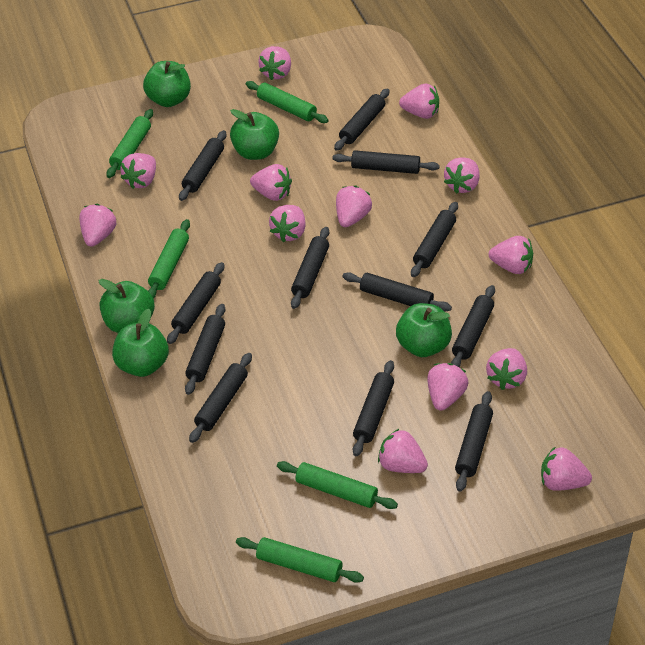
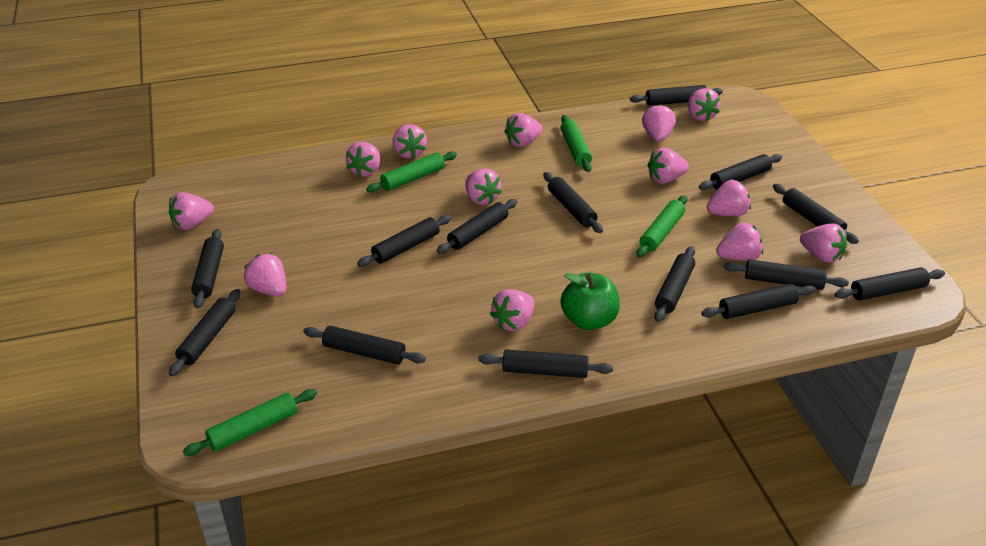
black rolling pin: [167,262,224,344] [179,130,227,201] [185,304,225,395] [189,353,252,443] [291,227,329,309] [333,150,440,174] [334,89,390,151] [342,272,452,311] [353,360,394,456] [411,202,458,277] [451,285,495,367] [455,391,493,492] = 12 -> [169,289,240,376] [191,229,224,308] [303,326,426,365] [357,215,452,267] [437,199,517,254] [478,349,613,378] [543,172,603,233] [630,85,723,106] [654,246,695,322] [699,154,782,190] [701,284,816,319] [723,259,849,290] [773,184,859,244] [835,267,945,301] = 14
green apple: [98,279,155,333] [112,309,169,377] [143,61,191,107] [230,109,279,160] [396,303,452,357] = 5 -> [560,273,620,330] = 1
green rolling pin: [106,109,153,178] [148,219,190,298] [236,537,364,583] [246,81,329,123] [277,461,398,509] = 5 -> [183,389,317,456] [366,151,457,192] [560,115,592,172] [636,195,688,258] = 4

